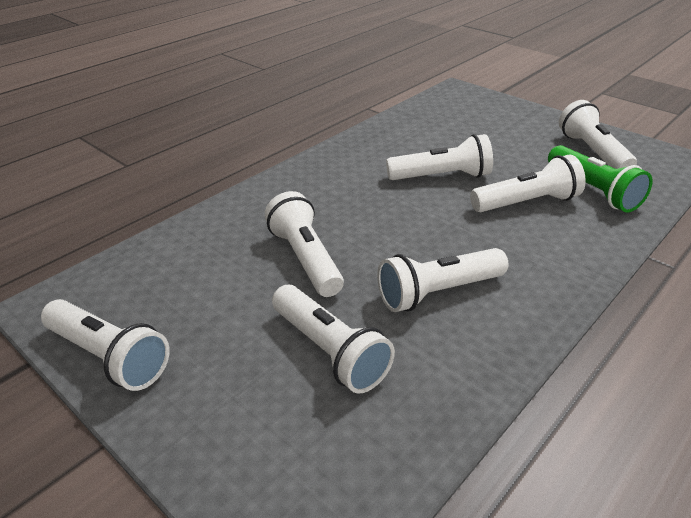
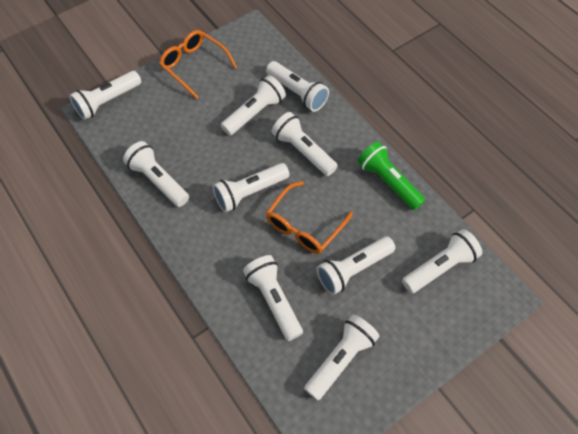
orange glasses: none = 0 -> [159,30,237,99] [266,181,353,254] = 2
white flashlight: [41,299,170,391] [265,191,344,297] [272,285,395,394] [377,248,509,312] [386,134,493,180] [470,155,586,212] [559,100,637,169] = 7 -> [69,71,141,120] [123,141,189,207] [213,163,290,212] [221,75,286,136] [243,255,303,341] [266,61,329,112] [272,112,338,176] [304,314,380,401] [316,237,395,295] [402,229,482,294] = 10

